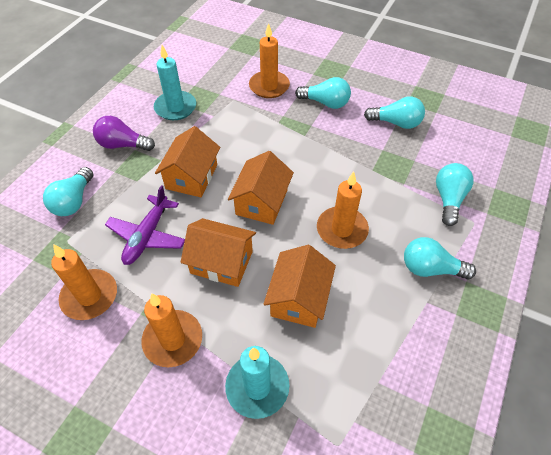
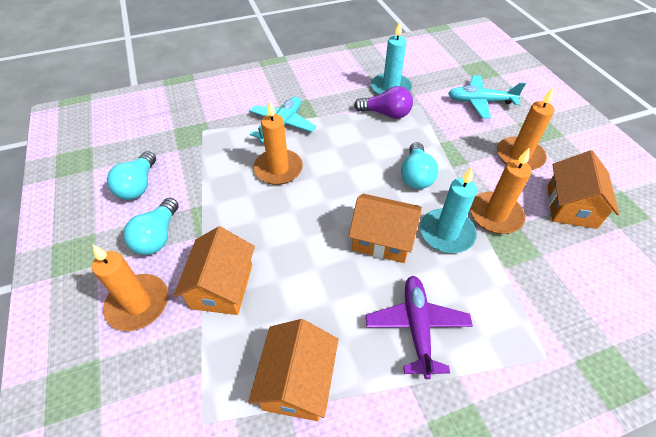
turquoise light bulb: [43,167,93,216] [295,77,351,109] [364,96,425,129] [404,237,476,279] [436,163,474,226] = 5 -> [107,151,156,200] [123,198,179,255] [401,142,438,189] = 3
turquoise plane: none = 0 -> [249,97,316,143] [448,75,526,119] = 2

